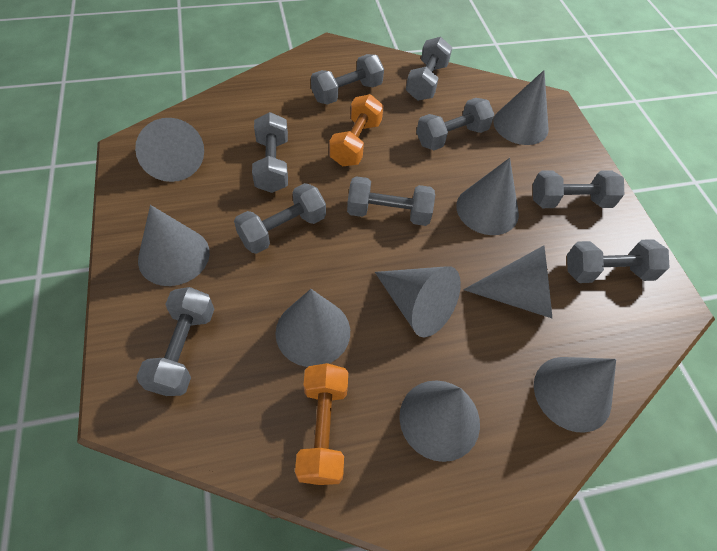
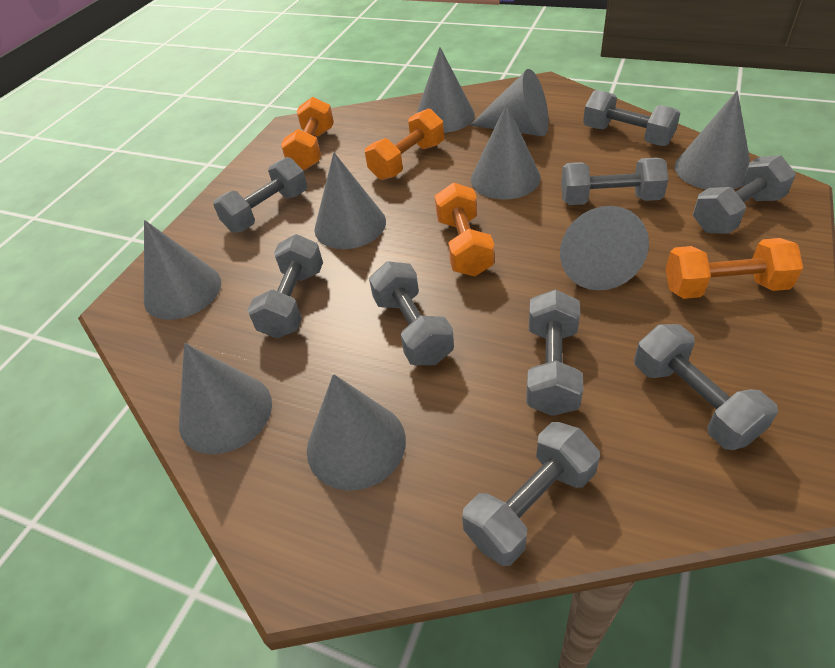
orange dumbbell: [295,363,348,485] [329,94,384,167] = 2 -> [281,97,334,170] [365,108,444,180] [435,182,494,276] [666,238,803,299] = 4

